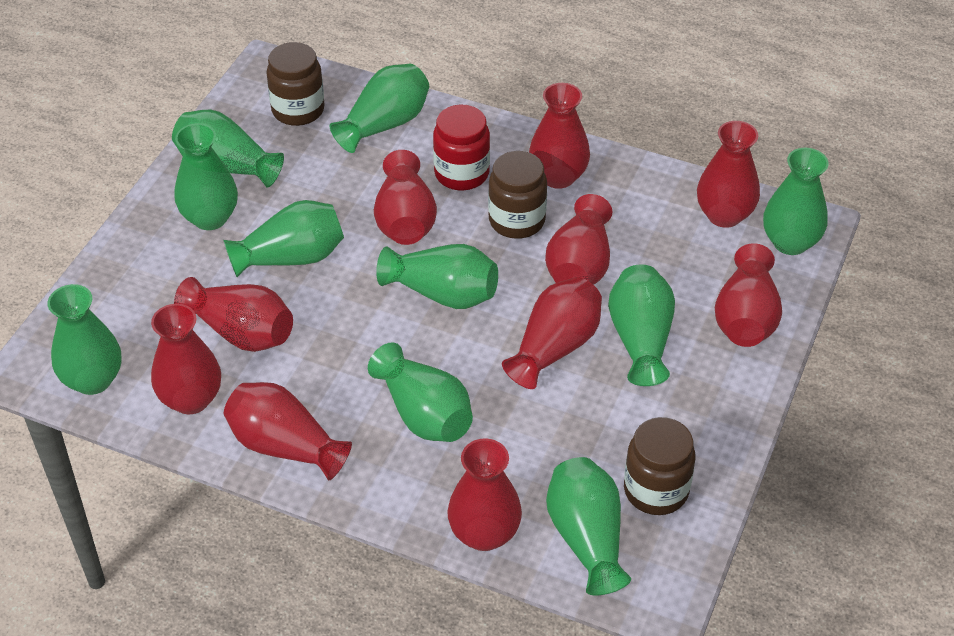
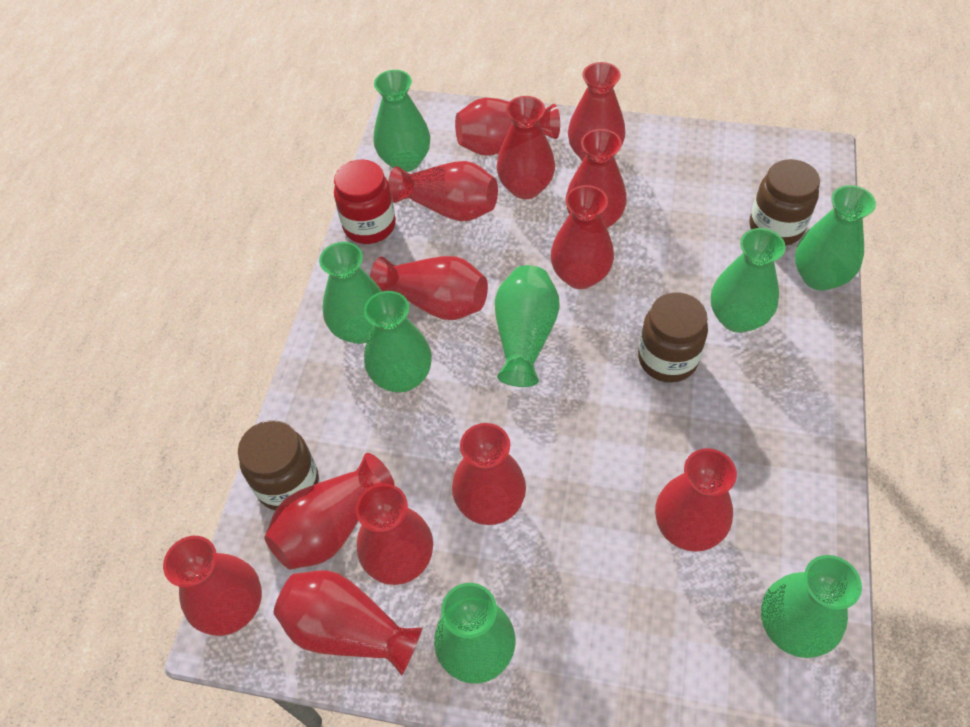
green vase: [47,284,121,395] [172,110,284,188] [175,123,238,230] [223,200,344,277] [330,64,429,153] [368,342,473,442] [376,244,498,309] [546,457,631,595] [608,265,675,386] [763,148,829,255] = 10 -> [319,242,382,344] [364,291,432,392] [374,70,430,172] [434,583,516,684] [495,265,560,387] [711,228,786,333] [761,555,862,658] [795,185,876,291] = 8
red vase: [151,304,221,414] [174,277,293,352] [224,382,352,480] [374,150,437,245] [447,438,522,551] [502,277,602,389] [529,83,590,189] [545,194,612,285] [697,121,760,228] [715,243,782,347] = 10 -> [163,536,262,636] [264,453,394,570] [274,570,422,675] [356,483,433,585] [370,256,488,320] [388,161,498,221] [452,423,526,525] [455,98,560,156] [496,96,555,199] [551,185,614,289] [566,129,626,228] [568,62,625,161] [655,448,737,552] = 13

